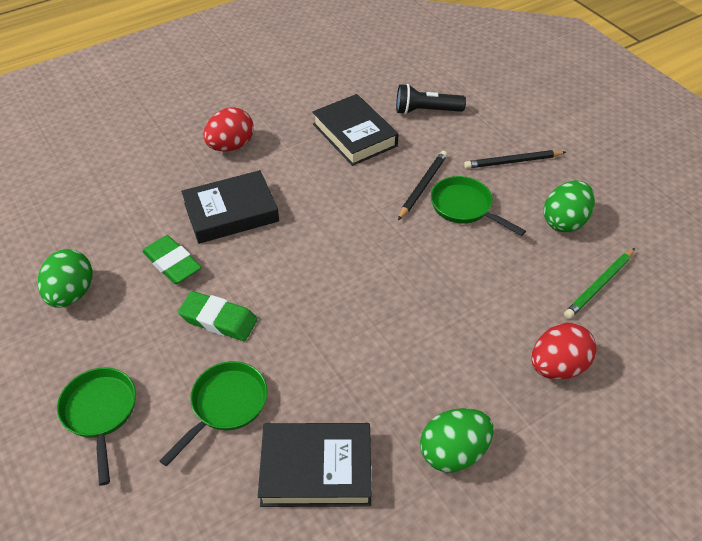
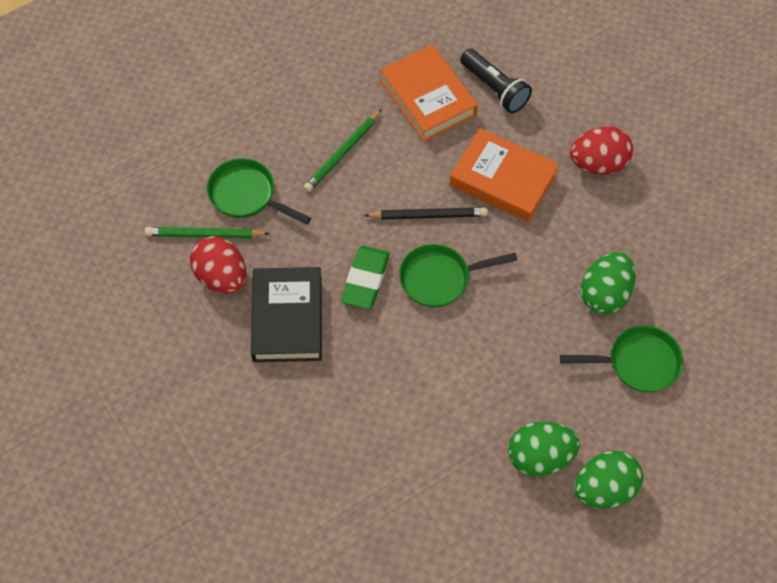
black book: [181,170,279,244] [258,423,372,507] [312,94,398,166] = 3 -> [251,267,322,362] = 1
black pencil: [398,151,447,220] [464,150,566,169] = 2 -> [364,207,488,220] = 1
green eraser: [142,235,202,284] [178,291,258,341] = 2 -> [341,246,390,309] = 1
green pencil: [564,248,635,319] = 1 -> [145,227,270,238] [304,109,382,192] = 2
orange book: none = 0 -> [380,45,478,142] [450,128,559,222] = 2

